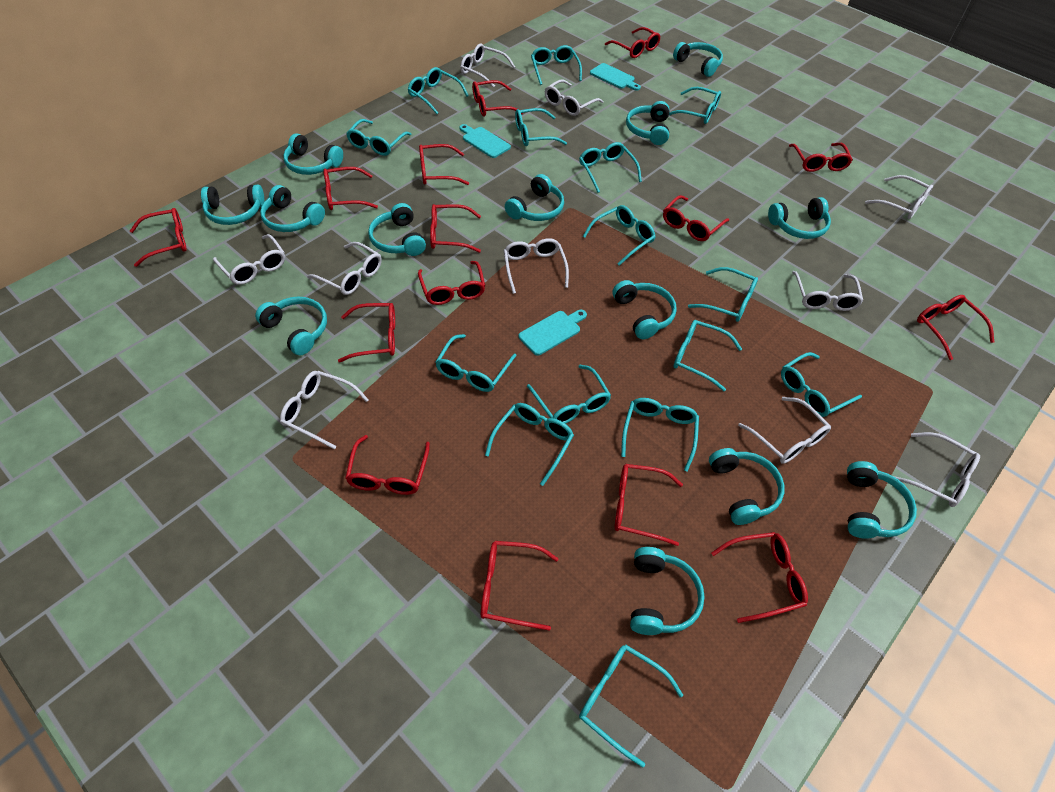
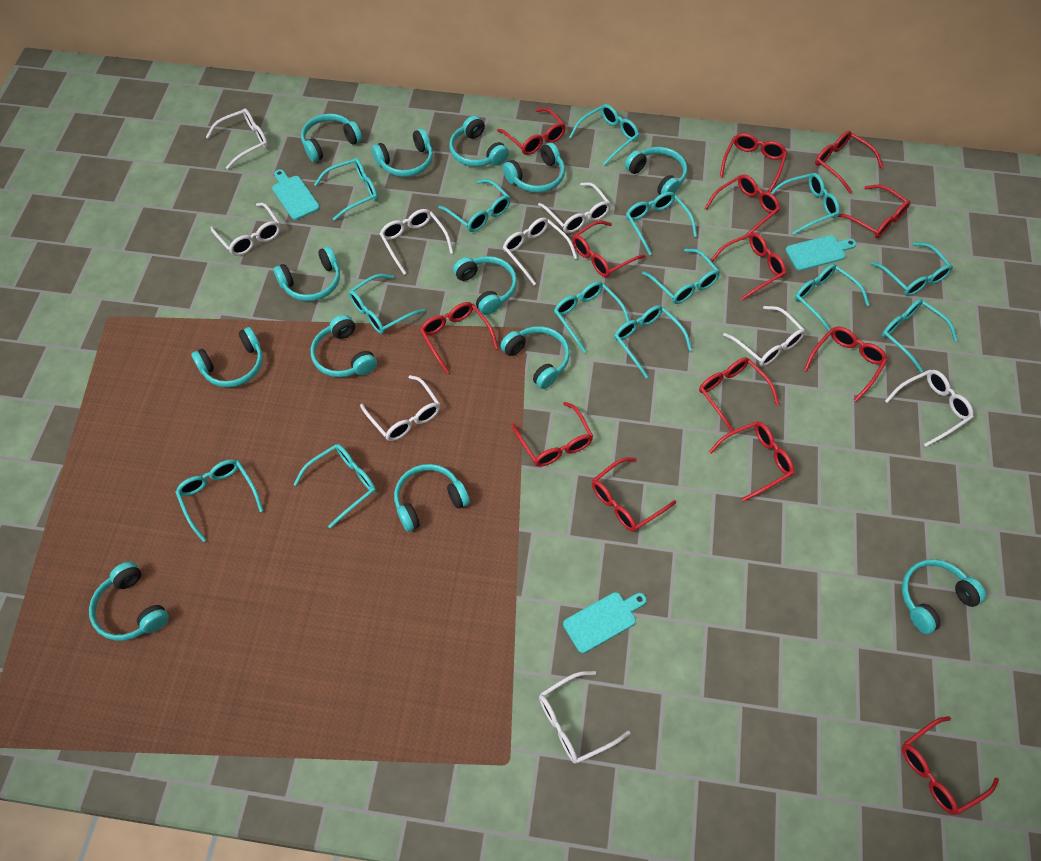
red glasses: [130,208,187,267] [323,167,378,210] [338,303,395,363] [345,435,430,495] [418,261,485,305] [419,144,469,185] [430,204,481,253] [472,80,523,117] [481,541,559,631] [605,27,661,58] [615,464,683,546] [663,195,729,241] [711,532,808,623] [789,143,853,172] [917,295,994,360] = 15 -> [420,302,498,374] [497,108,566,155] [512,402,593,467] [572,220,645,277] [592,458,676,532] [699,358,779,432] [705,174,780,240] [709,421,794,502] [710,232,786,300] [720,133,787,192] [804,327,888,402] [815,131,883,194] [838,185,910,238] [902,716,999,815] = 14
turquoise glasses: [346,119,411,156] [408,67,469,114] [435,334,516,392] [485,403,574,486] [515,108,567,146] [527,365,611,424] [531,45,582,85] [579,142,642,193] [579,645,683,768] [583,205,656,266] [621,398,699,472] [669,87,721,124] [674,320,742,391] [688,267,758,322] [781,352,862,417] = 15 -> [175,459,264,542] [294,444,376,529] [314,158,378,221] [349,274,425,334] [439,179,511,232] [554,281,630,353] [569,104,639,165] [614,305,692,378] [626,192,697,255] [642,249,720,304] [771,173,840,235] [795,264,870,331] [871,242,953,296] [882,299,958,372] = 14
white glasses: [213,234,285,285] [280,371,369,449] [307,242,382,295] [460,44,515,88] [503,238,569,294] [545,80,603,116] [738,397,831,464] [792,271,863,311] [865,175,933,219] [893,432,980,507] = 10 -> [206,108,268,169] [211,203,281,256] [360,375,440,441] [380,209,453,274] [503,217,577,285] [538,182,611,233] [539,671,631,764] [723,306,806,366] [885,370,974,447] = 9

